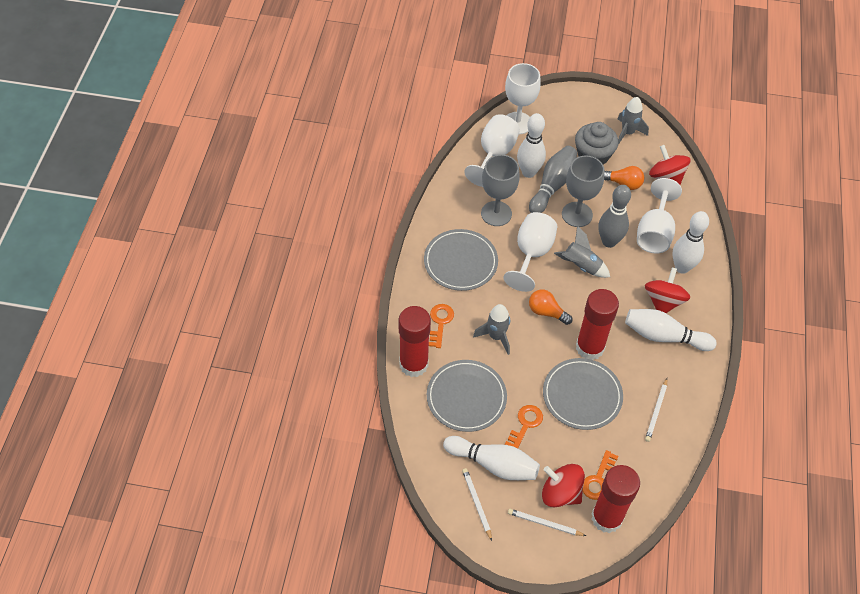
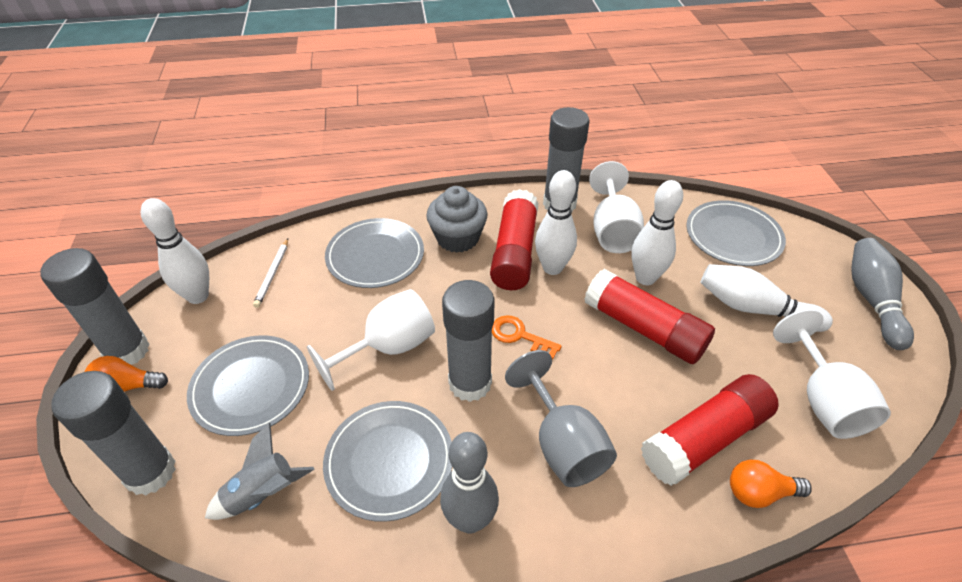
grey glue stick: none = 0 -> [40,248,150,365] [51,371,176,495] [442,280,494,402] [543,107,590,212] = 4
grey goblet: [481,154,520,226] [562,155,604,227] = 2 -> [505,350,617,487] = 1
grey plate: [424,229,498,291] [427,360,507,432] [543,358,623,430] = 3 -> [187,335,309,436] [323,401,452,522] [325,218,424,288] [686,200,786,266] = 4
grey rocket: [473,304,510,355] [554,226,610,278] [618,97,649,145] = 3 -> [205,423,315,520] = 1
orange key: [429,304,454,348] [504,405,543,448] [583,450,618,500] = 3 -> [492,315,562,360] = 1
red spinning top: [542,464,585,507] [645,267,690,313] [649,145,691,185] = 3 -> none = 0
white goblet: [464,114,520,187] [503,212,557,292] [505,63,541,134] [637,178,682,253] = 4 -> [307,289,435,391] [589,161,644,253] [773,309,891,439] = 3
white pencil: [462,468,492,541] [508,509,586,536] [645,378,667,442] = 3 -> [253,238,288,308] = 1

